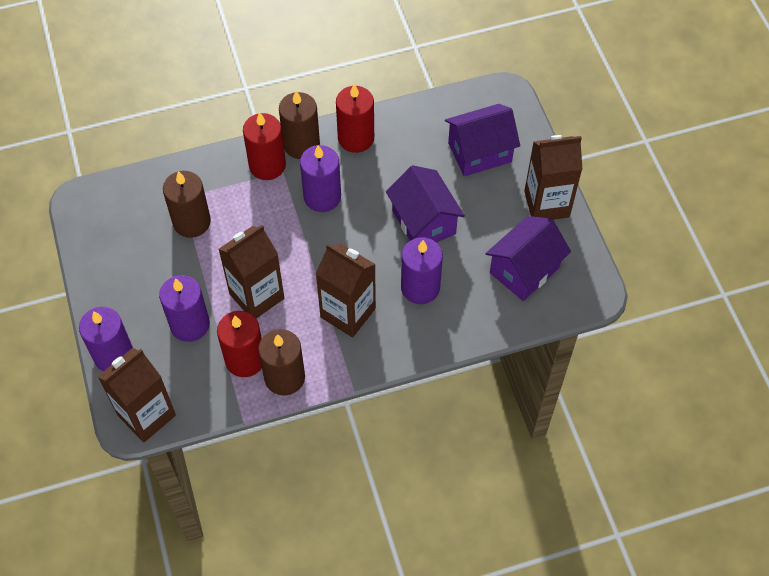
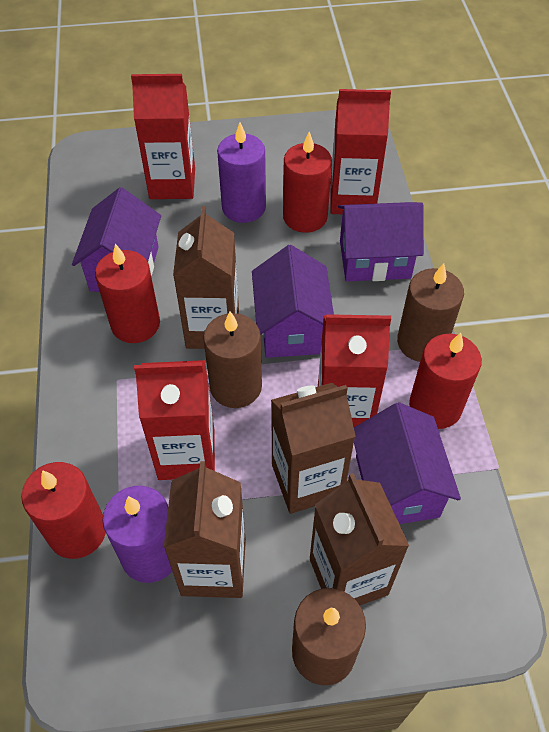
purple candle: [79,307,133,372] [159,275,210,342] [300,145,341,212] [401,237,443,304] = 4 -> [102,486,172,583] [217,122,266,223] = 2
purple house: [386,165,465,243] [445,104,520,176] [486,216,571,301] = 3 -> [72,187,161,292] [252,245,334,358] [338,202,424,281] [354,402,461,524] = 4
red candle: [217,311,262,377] [243,112,286,180] [336,84,374,153] = 3 -> [21,462,106,559] [95,244,160,343] [283,132,332,233] [409,333,482,429] = 4
red carton: none = 0 -> [131,74,195,199] [134,360,215,480] [318,314,391,427] [330,89,391,214] = 4

